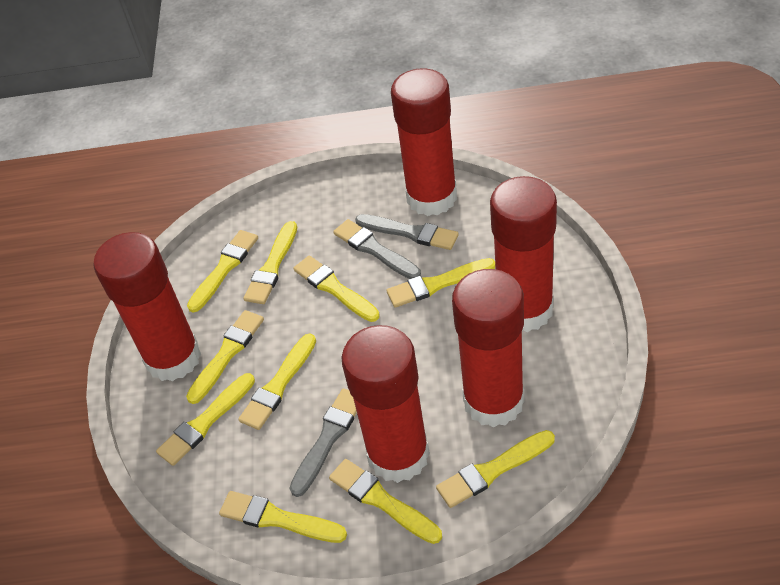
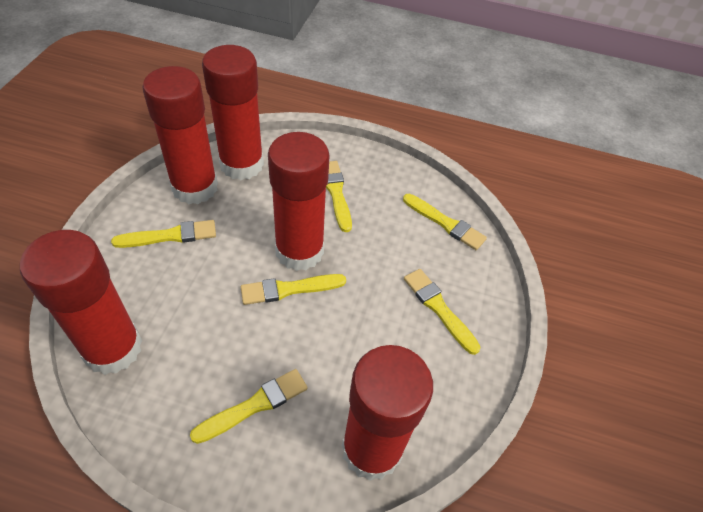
grey brush: [289,388,357,497] [333,219,421,279] [355,214,459,250] = 3 -> none = 0
yellow brush: [156,373,255,466] [186,310,264,404] [187,230,258,313] [219,491,347,543] [238,334,316,430] [243,221,297,304] [293,255,380,322] [329,459,442,544] [387,258,495,308] [436,430,555,508] = 10 -> [111,220,216,248] [190,369,308,444] [241,274,346,305] [326,161,352,232] [403,194,487,250] [404,269,480,355] = 6

